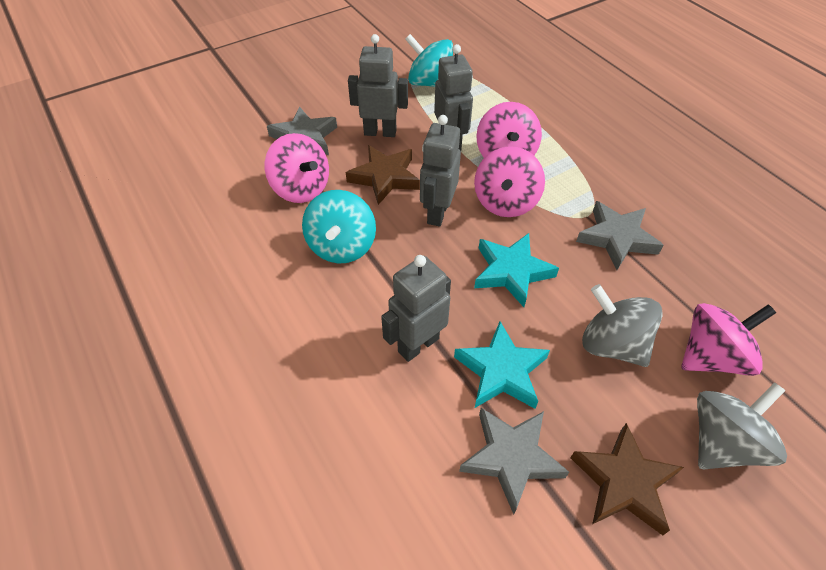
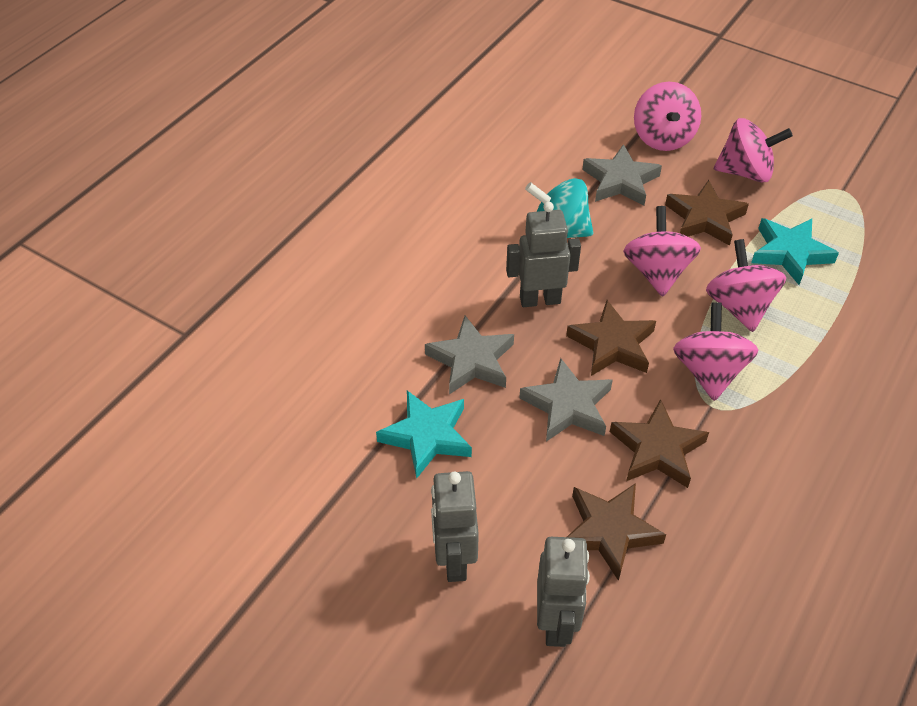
brown star: [346,145,420,205] [570,423,684,535] = 2 -> [566,300,656,376] [567,483,666,581] [610,399,709,488] [665,180,749,246] = 4
grey robot: [348,34,408,137] [381,255,451,362] [420,115,461,227] [434,44,473,151] = 4 -> [431,471,479,582] [506,202,581,307] [537,537,590,647] = 3
grey spinning top: [582,284,663,367] [697,382,787,469] = 2 -> none = 0
pink spinning top: [265,133,329,203] [474,146,545,217] [476,102,542,158] [681,303,776,376] = 4 -> [623,206,701,297] [634,82,701,151] [673,302,759,401] [706,239,786,332] [714,118,793,183] = 5
turquoise spinning top: [302,190,376,263] [405,34,453,87] = 2 -> [525,178,593,238] = 1

